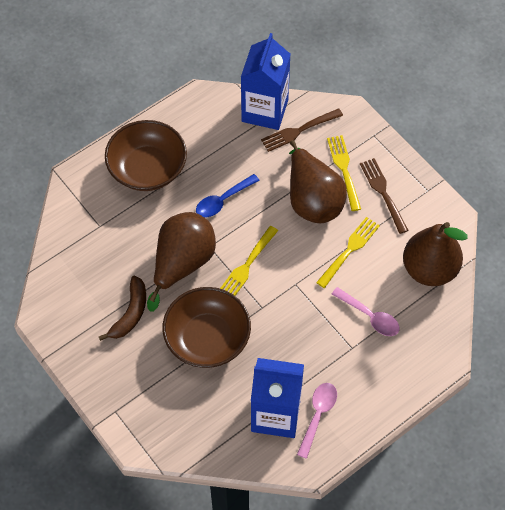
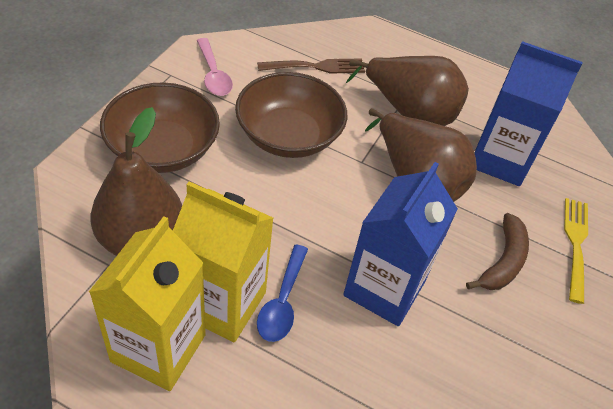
brown fork: [261,108,343,152] [360,158,409,234] = 2 -> [257,58,365,74] = 1
pink spoon: [297,383,337,459] [332,287,399,336] = 2 -> [197,38,233,96] = 1
yellow carton: none = 0 -> [89,216,206,391] [173,181,274,342] = 2
yellow fork: [220,226,278,296] [316,217,380,288] [327,135,361,211] = 3 -> [564,198,588,304] = 1

